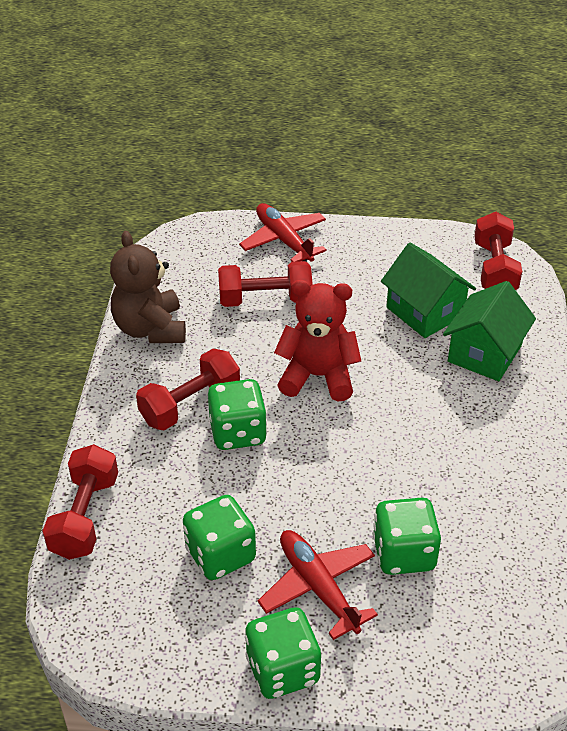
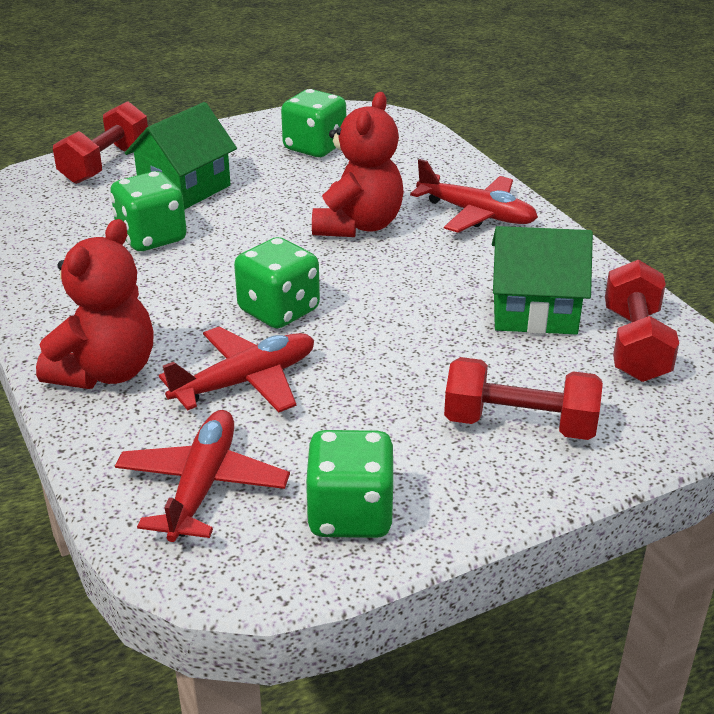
brown teddy bear: [110,231,186,343] = 1 -> none = 0
red dumbbell: [43,444,118,560] [136,349,240,430] [218,261,313,307] [474,212,522,290] = 4 -> [53,101,148,184] [444,357,603,440] [605,260,679,382] = 3
red plane: [239,203,327,262] [258,530,378,640] = 2 -> [115,410,290,542] [159,327,314,412] [410,159,538,233] = 3
red teddy bear: [274,280,361,401] = 1 -> [36,219,154,389] [312,92,404,237] = 2

